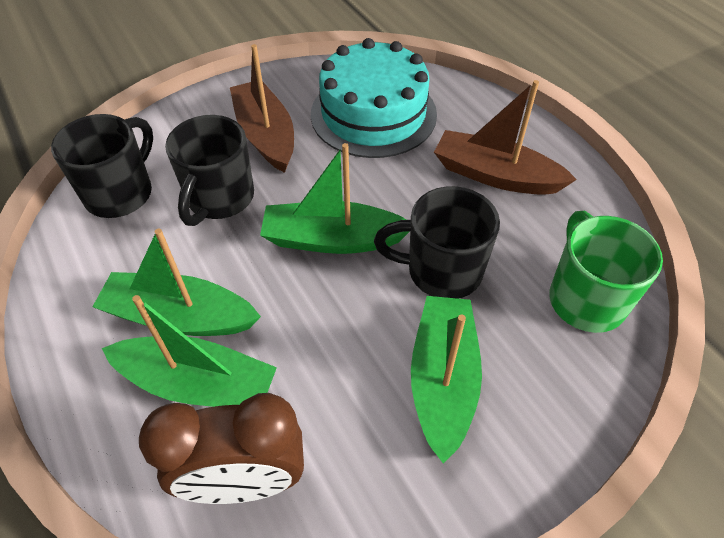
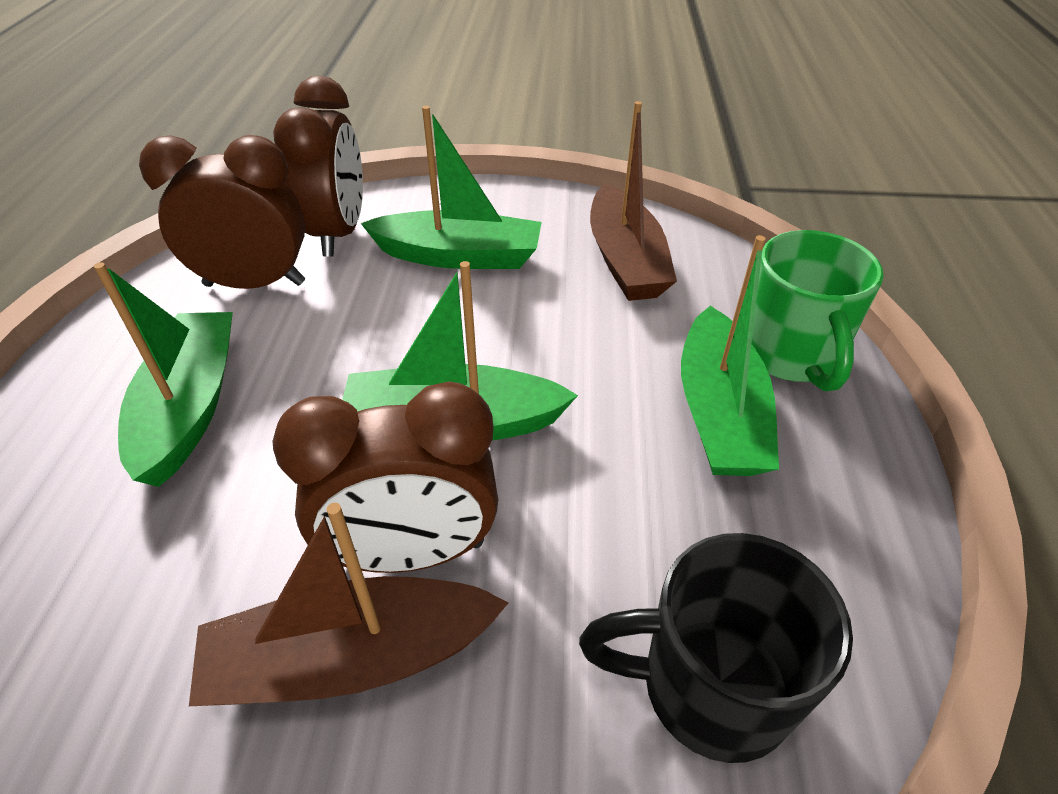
black mug: [51,114,153,218] [165,115,254,226] [374,186,500,299] = 3 -> [579,533,853,763] = 1
brown clock: [139,393,304,504] = 1 -> [139,135,305,289] [273,76,363,257] [273,381,498,573] = 3
turquoise cake: [311,38,437,158] = 1 -> none = 0

